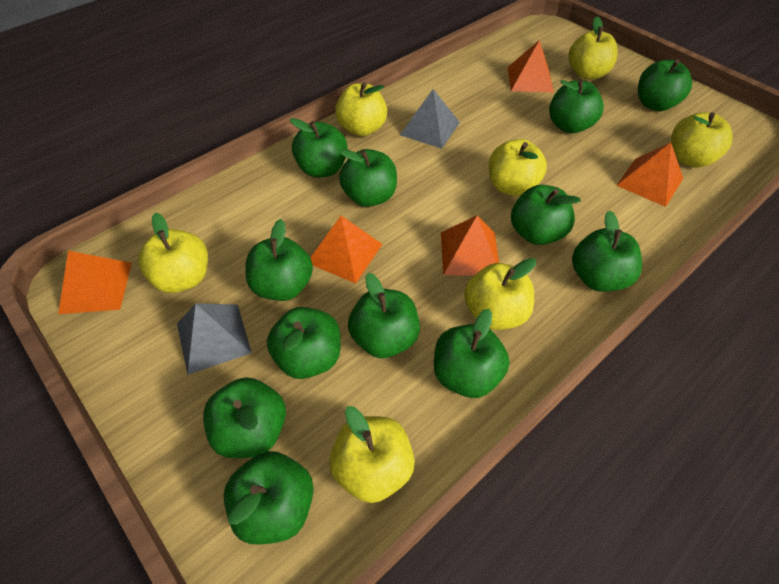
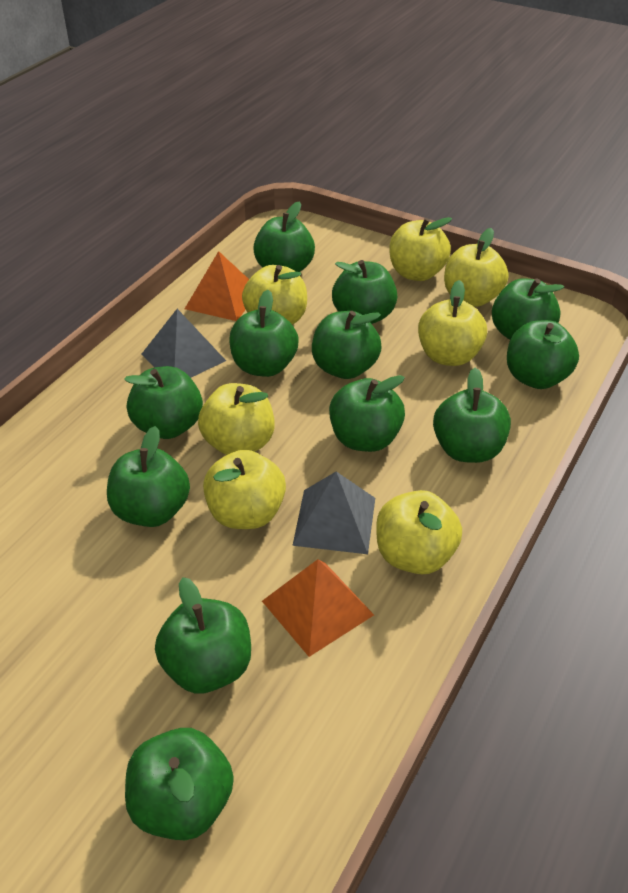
orange pyramid: [58,251,132,314] [310,216,383,283] [441,215,499,276] [507,40,554,93] [616,142,683,207] = 5 -> [185,251,249,321] [262,559,374,657] = 2

